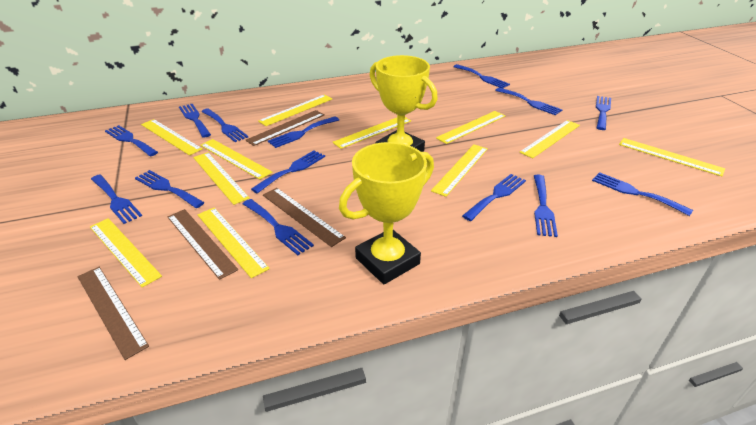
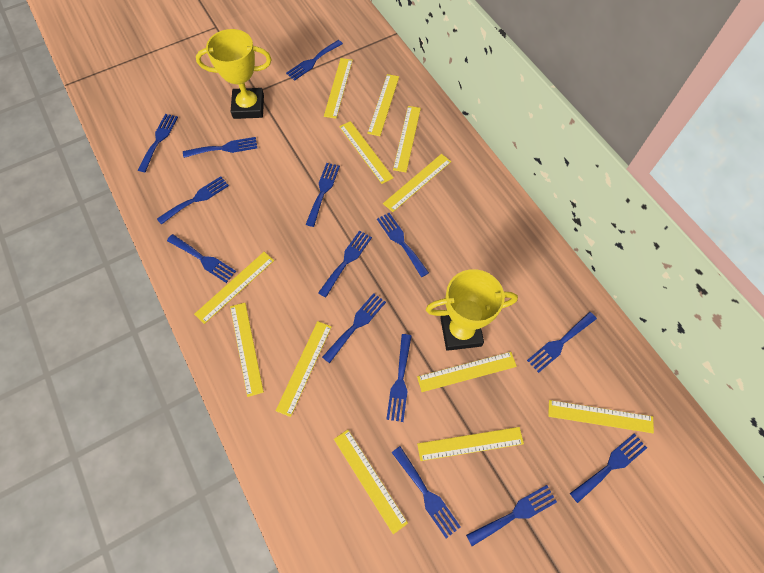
brown ruler: [78,267,149,360] [168,209,238,280] [245,110,325,146] [263,188,346,247] = 4 -> none = 0
yellow ruler: [90,218,162,287] [141,119,203,155] [193,152,250,205] [197,207,270,278] [200,139,273,180] [258,94,333,126] [332,117,411,149] [431,144,488,197] [436,111,505,144] [519,120,580,158] [619,138,725,176] = 11 -> [194,252,274,324] [230,303,264,397] [276,321,332,417] [324,58,353,118] [334,430,408,534] [339,121,393,184] [367,74,399,136] [383,154,451,212] [393,106,421,172] [417,352,517,392] [417,427,524,461] [548,400,654,433] = 12

